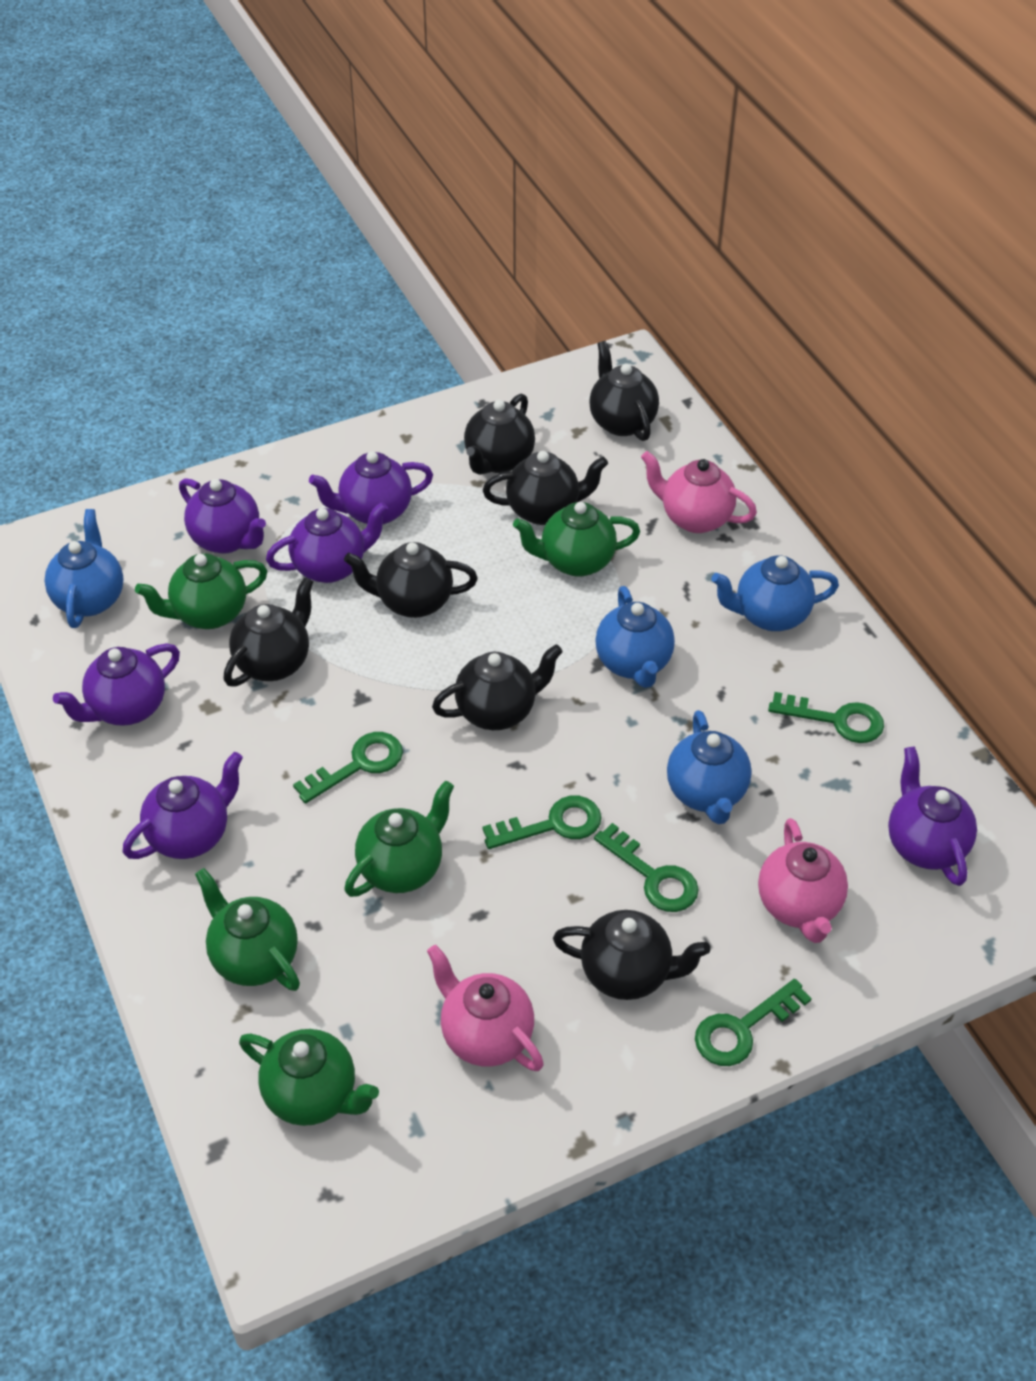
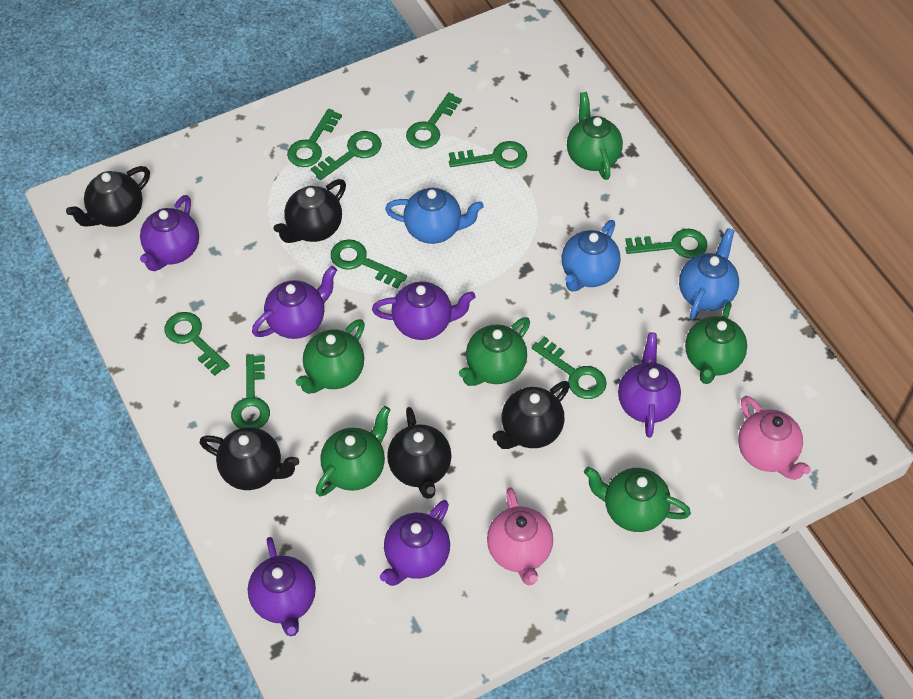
black teapot: [224,577,314,687] [344,542,478,618] [432,644,563,730] [464,394,535,475] [483,451,608,525] [553,910,710,1000] [589,341,659,441] = 7 -> [66,166,150,227] [200,427,299,490] [273,179,346,243] [387,407,452,499] [492,381,570,449] = 5
blue teapot: [45,509,123,628] [595,586,675,688] [667,710,752,824] [711,555,839,631] = 4 -> [385,188,484,244] [561,220,621,292] [679,228,739,319] = 3
green key: [293,732,403,804] [482,796,601,849] [594,823,699,912] [695,979,812,1066] [768,692,884,743] = 5 -> [165,312,230,376] [231,354,270,429] [287,109,342,167] [311,131,382,180] [331,239,407,289] [406,92,462,149] [449,141,527,169] [532,336,607,399] [625,229,707,258] = 9
green teapot: [135,553,267,629] [195,868,300,991] [239,1029,379,1126] [344,781,454,897] [513,502,640,577] = 5 -> [296,319,365,394] [316,406,391,496] [459,317,530,386] [567,92,623,180] [584,467,691,532] [685,302,747,384] = 6
pink teapot: [427,945,544,1071] [641,451,757,533] [758,818,848,943] = 3 -> [487,487,553,585] [738,396,811,480] = 2

